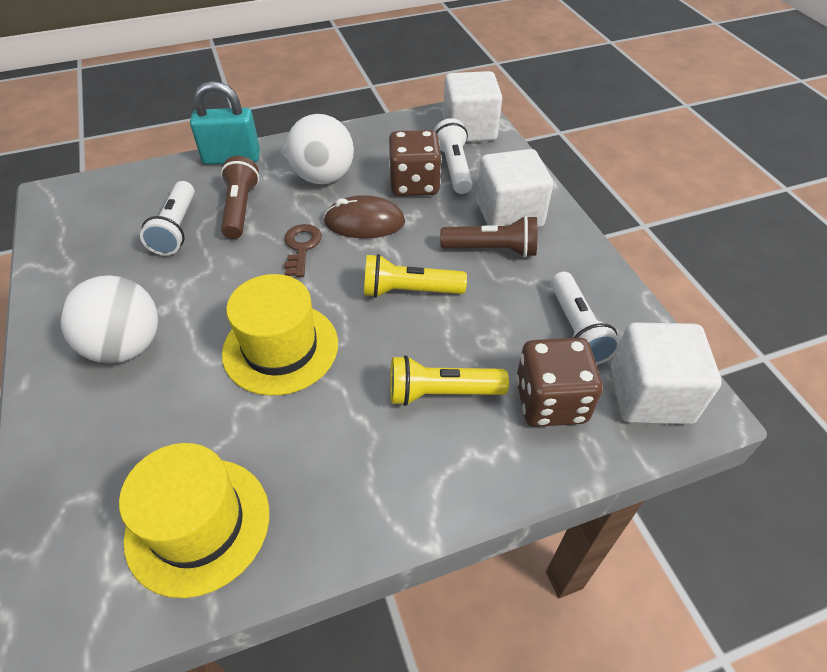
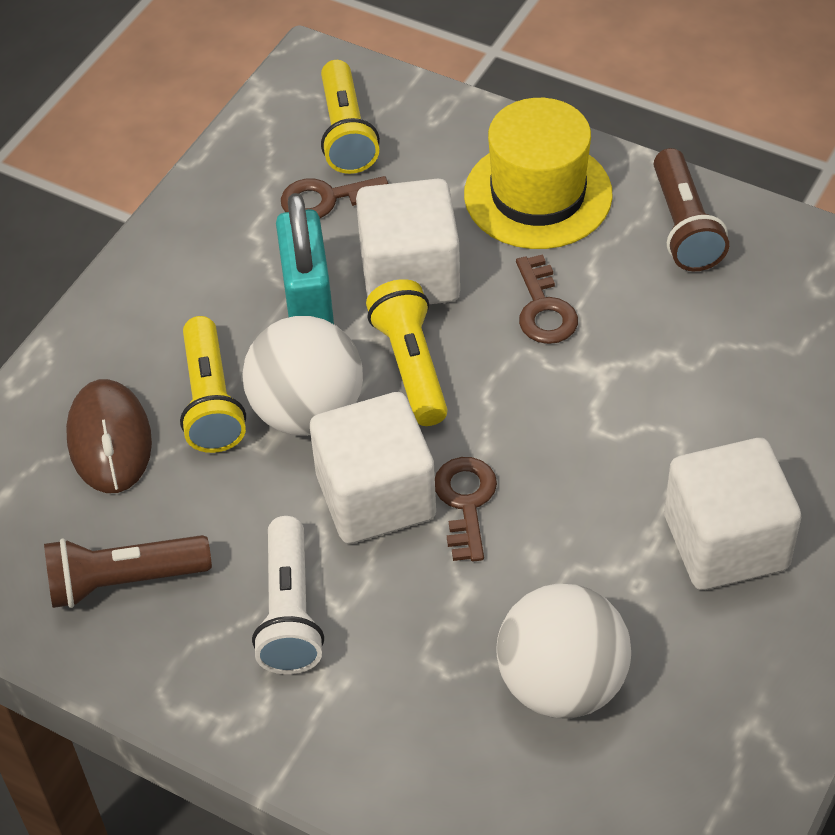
brown dice: [389,130,442,196] [516,337,603,427] = 2 -> none = 0
brown key: [284,224,322,277] = 1 -> [281,176,388,218] [435,457,497,561] [516,254,578,344] = 3
white flashlight: [140,181,195,256] [434,118,473,194] [551,272,620,365] = 3 -> [252,516,324,674] = 1
yellow flashlight: [364,254,467,298] [390,355,509,406] = 2 -> [180,316,246,453] [321,60,380,174] [366,279,448,426] = 3
yellow hat: [119,443,269,598] [222,274,338,396] = 2 -> [464,98,613,249] = 1

